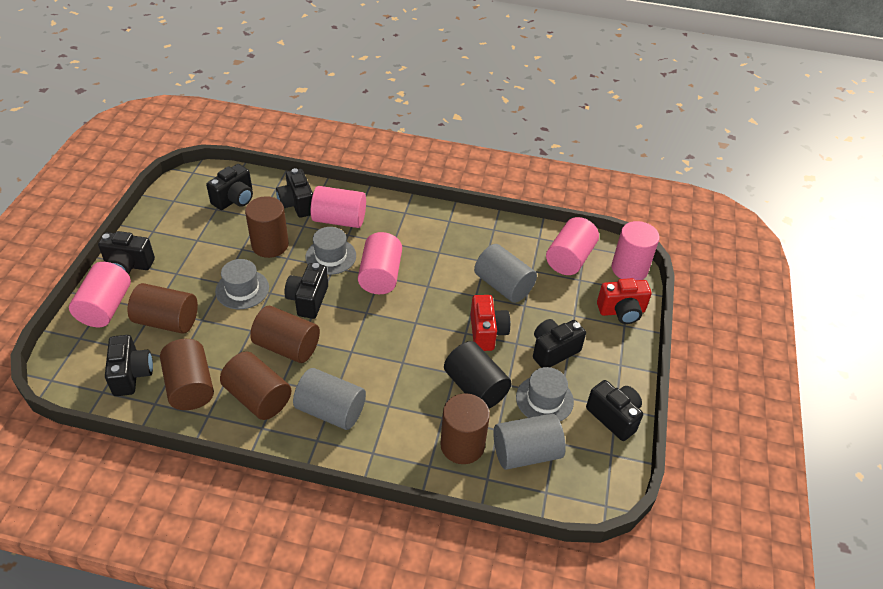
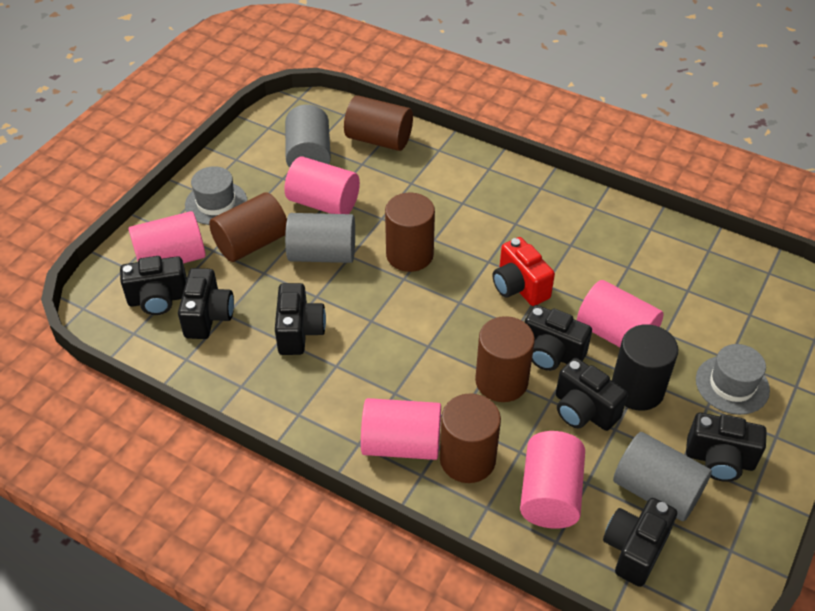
brown cylinder: [128,283,198,334] [160,339,214,410] [220,352,291,420] [245,196,289,258] [250,306,320,363] [440,393,490,464] = 6 -> [209,192,287,262] [344,95,413,151] [385,193,435,272] [440,393,501,483] [475,316,535,402] = 5
grey hat: [215,259,269,309] [306,227,356,275] [516,367,574,421] = 3 -> [185,166,247,225] [696,344,770,415] = 2
red camera: [470,295,511,351] [597,278,652,324] = 2 -> [493,237,555,306] = 1

